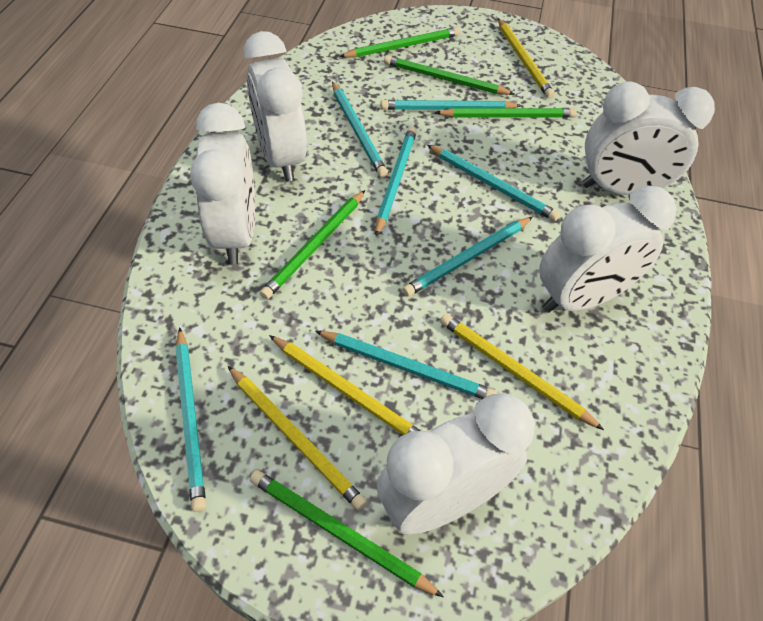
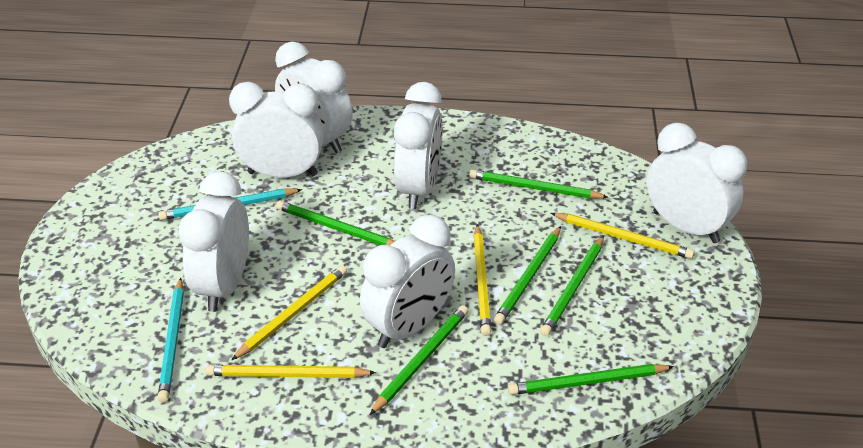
green pencil: [250,470,444,597] [260,190,365,299] [339,27,460,58] [384,55,515,95] [435,108,577,118] = 5 -> [276,201,395,245] [370,305,468,415] [469,169,608,199] [494,226,561,325] [508,364,674,395] [540,236,604,336] = 6
turquoise pencil: [175,327,206,512] [315,331,497,399] [332,82,388,177] [375,127,417,236] [380,100,522,110] [402,217,533,297] [427,145,560,221] = 7 -> [157,278,184,403] [158,188,302,220] = 2
white clock: [190,103,255,265] [243,31,307,182] [377,393,535,535] [539,186,677,313] [582,82,715,195] = 5 -> [179,171,249,312] [229,82,324,178] [275,42,353,153] [360,214,455,348] [394,82,443,209] [647,123,747,243] = 6

